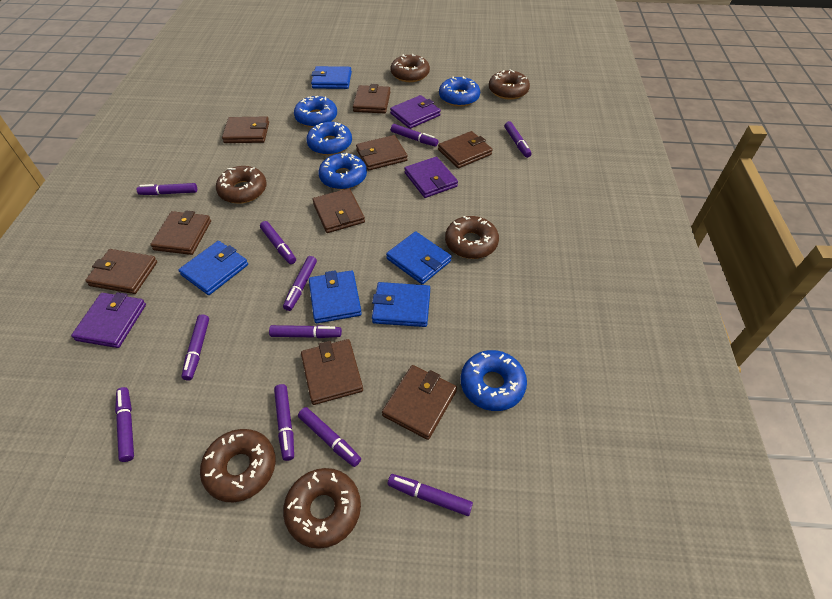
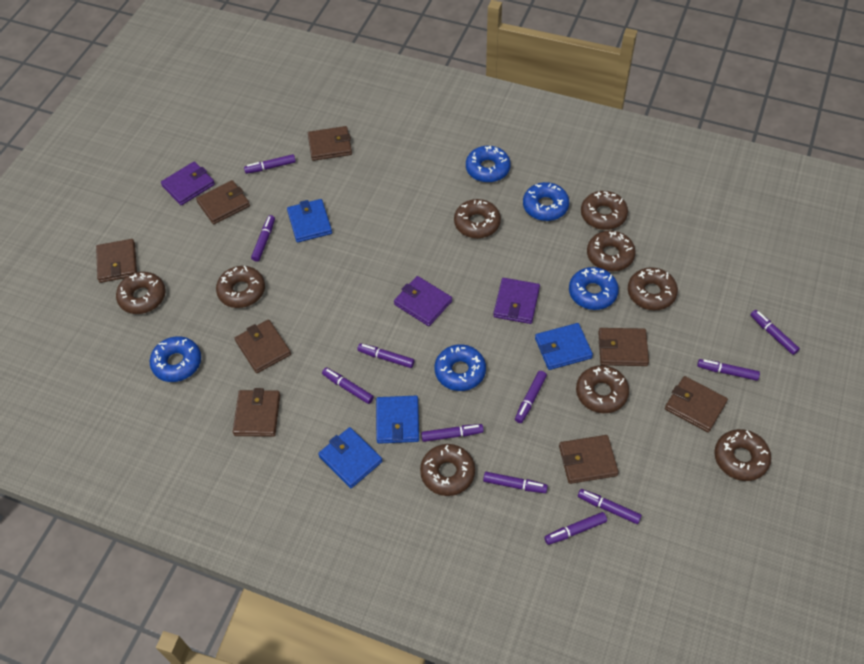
blue wallet: [178,241,248,295] [309,270,362,323] [311,66,352,89] [372,282,430,327] [386,231,452,284] = 5 -> [287,199,332,243] [318,427,382,488] [376,396,419,444] [535,323,593,370] = 4
brown donut: [200,429,276,502] [216,166,267,204] [283,468,361,549] [390,54,430,82] [445,216,499,259] [489,69,530,100] = 6 -> [116,272,166,314] [216,266,265,308] [420,444,475,496] [454,199,501,238] [576,365,629,413] [581,191,628,230] [587,230,636,272] [628,267,678,310] [714,429,771,481] = 9
brown wallet: [85,249,157,294] [150,210,211,255] [222,117,269,143] [301,339,363,405] [312,188,365,233] [353,84,390,114] [356,135,408,171] [382,365,457,440] [438,131,493,168] = 9 -> [96,239,137,283] [196,180,250,224] [233,388,280,437] [235,320,291,373] [308,126,352,161] [559,435,619,484] [598,328,649,366] [665,376,728,432] = 8

